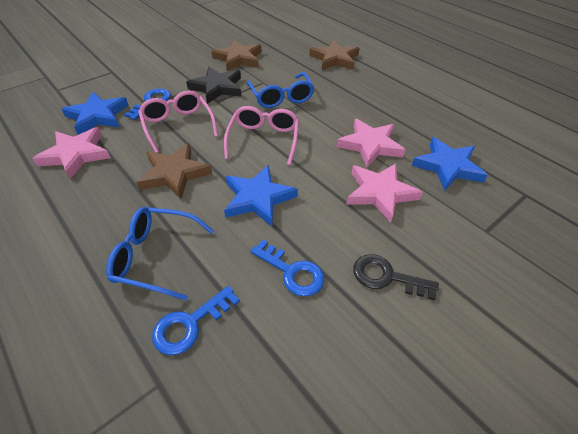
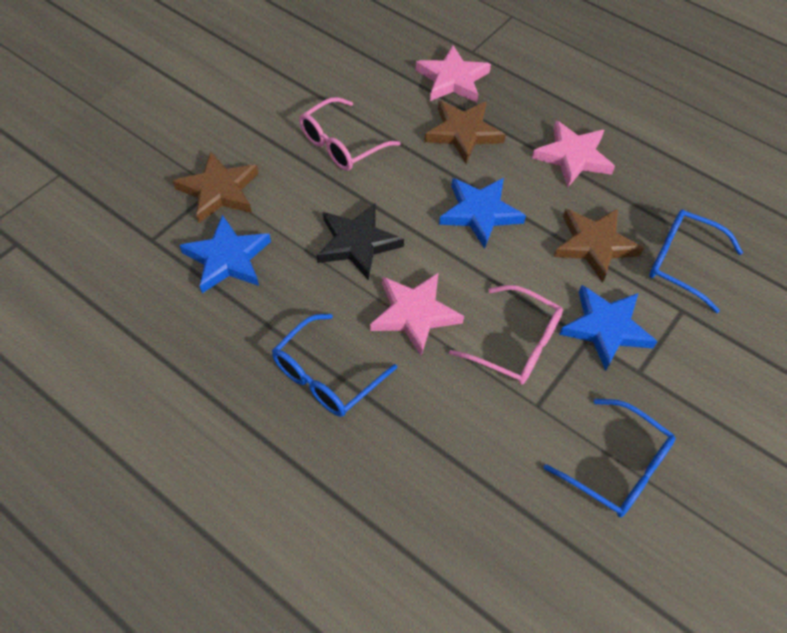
black key: [353,254,439,301] = 1 -> none = 0
blue glasses: [106,207,214,300] [247,72,315,108] = 2 -> [272,314,397,417] [544,399,676,517] [649,209,743,313] = 3
blue key: [124,88,171,120] [152,286,240,355] [250,240,324,297] = 3 -> none = 0

